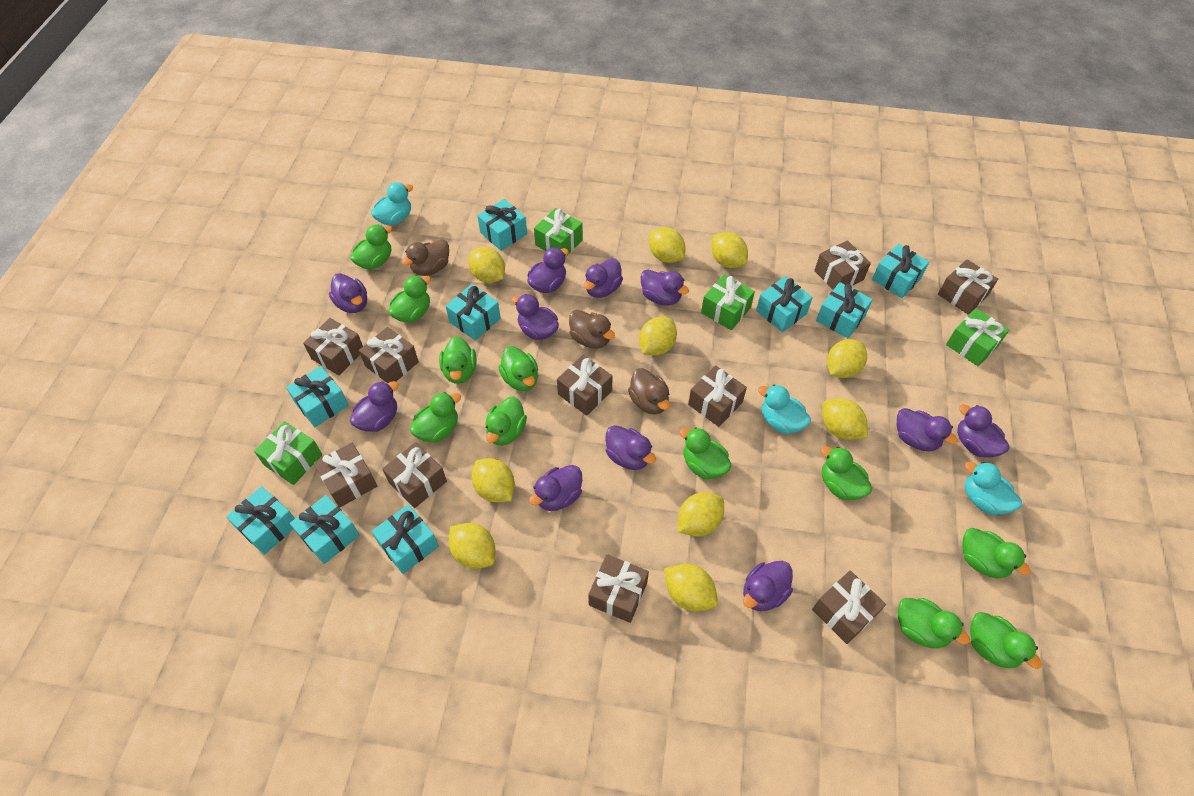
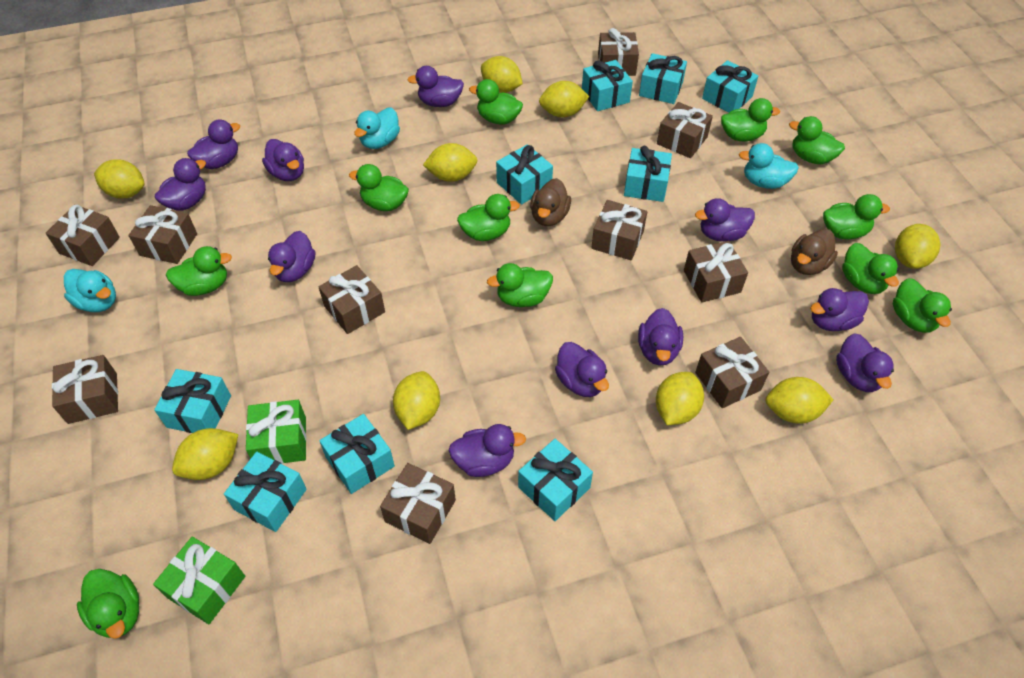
brown duck: [402,239,449,276] [569,310,615,349] [628,368,670,415] = 3 -> [530,178,571,226] [791,229,838,275] = 2
green gift: [254,421,322,485] [534,208,583,254] [701,274,755,330] [946,308,1009,366] = 4 -> [153,537,245,624] [246,400,307,464] = 2
yellow lemon: [449,523,495,569] [468,247,505,283] [471,458,515,502] [639,317,677,356] [649,227,685,263] [664,564,718,611] [678,492,724,536] [711,232,748,268] [822,398,868,440] [827,339,867,378] = 10 -> [94,159,145,199] [172,428,238,480] [393,371,440,430] [423,143,477,182] [481,56,523,93] [539,81,589,117] [656,372,704,425] [766,377,833,424] [895,224,940,269] = 9

